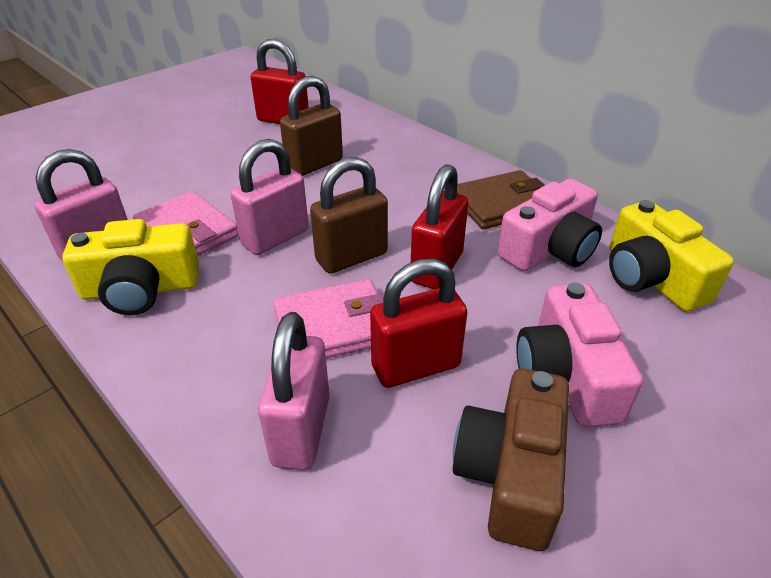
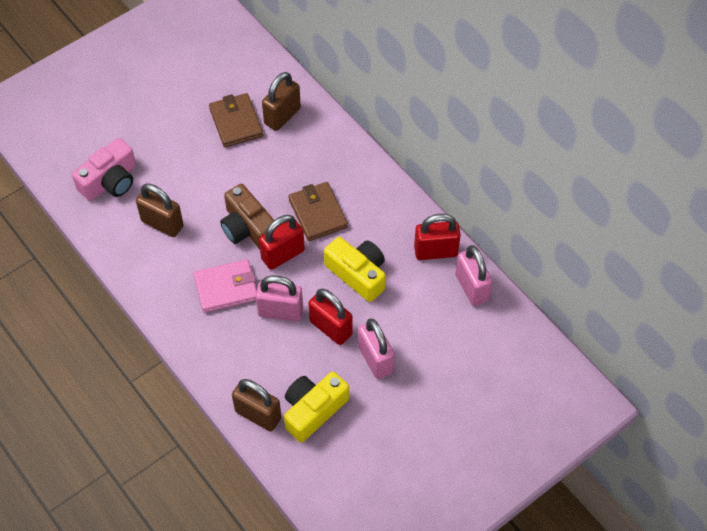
brown padlock: [280,76,343,176] [310,157,388,274] = 2 -> [136,184,184,237] [232,379,281,431] [262,72,301,131] = 3
brown wallet: [457,170,545,229] = 1 -> [209,93,263,147] [289,182,348,241] = 2
pink camera: [497,179,602,271] [516,283,643,427] = 2 -> [72,138,136,201] = 1
pink wallet: [133,191,239,256] [273,279,384,358] = 2 -> [194,259,257,313] = 1

